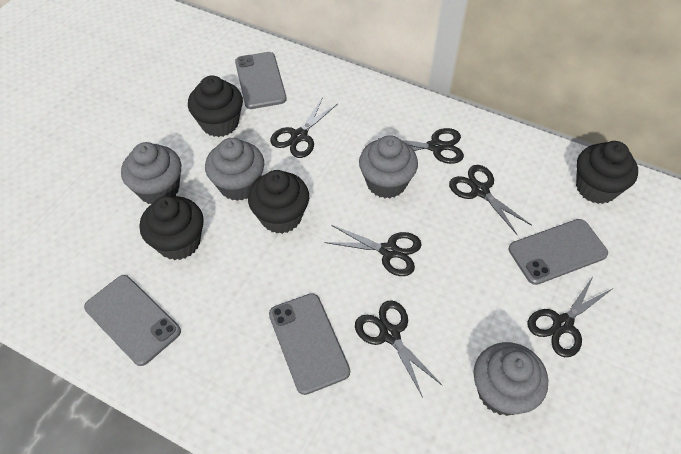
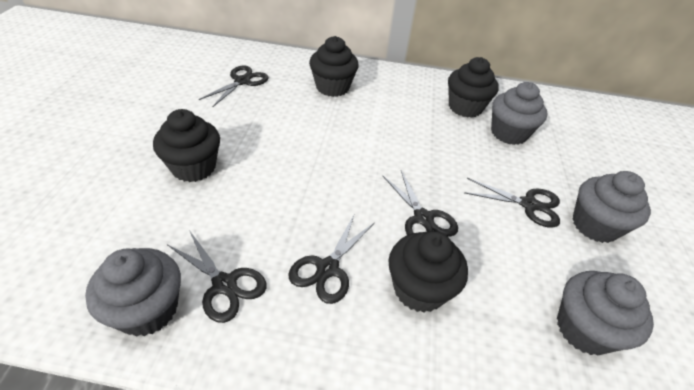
black scissors: [270,97,337,158] [324,225,422,276] [355,300,443,398] [378,128,464,164] [449,165,532,234] [528,275,612,357] = 6 -> [168,230,267,323] [199,65,268,107] [288,213,375,304] [382,171,458,237] [464,178,560,228] = 5
grey phone: [84,275,181,366] [235,52,287,109] [269,293,350,395] [509,219,608,285] = 4 -> none = 0

